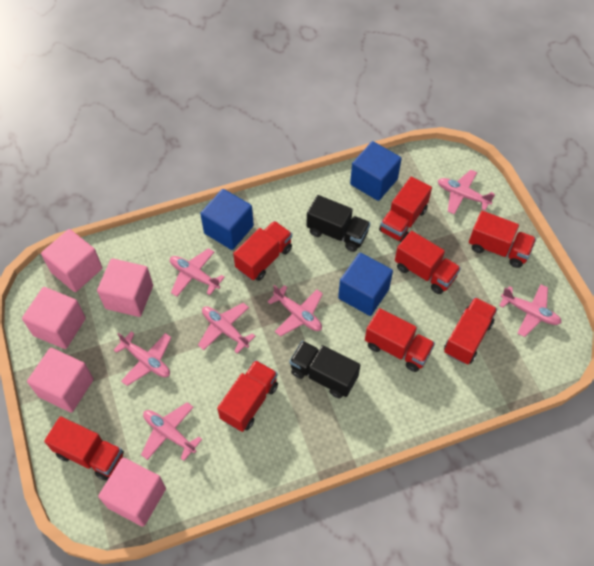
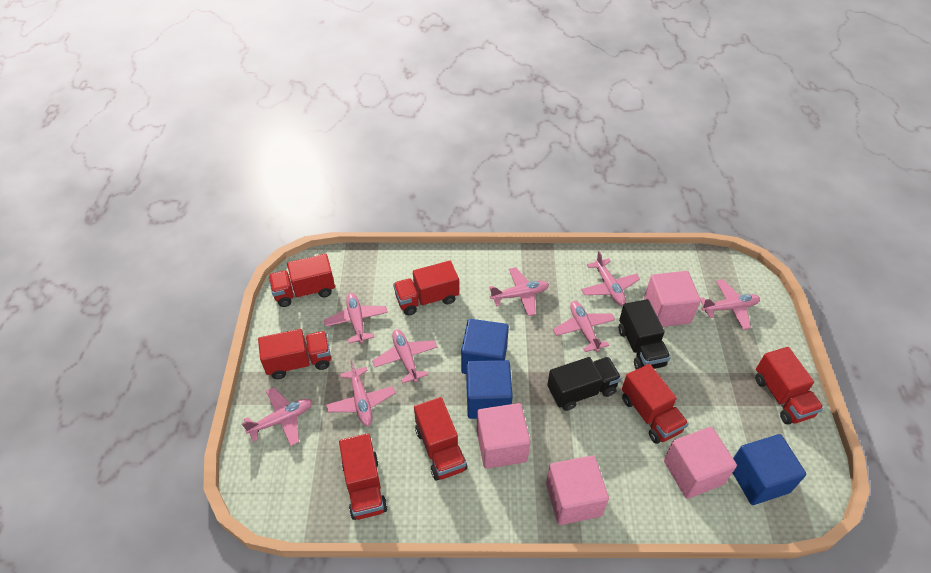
pink cube: [22,287,86,349] [27,348,94,413] [41,229,103,292] [97,258,153,317] [98,458,166,527] = 5 -> [477,403,530,469] [546,455,609,525] [644,271,701,327] [664,427,737,499] = 4
pink plane: [114,331,171,386] [141,402,202,461] [170,248,225,297] [198,303,255,354] [267,285,323,337] [438,170,495,214] [499,284,562,337] = 7 -> [242,387,312,446] [324,293,388,344] [326,360,396,426] [372,329,437,383] [489,267,549,316] [553,301,615,352] [581,251,640,306] [700,279,760,330] = 8
red truck: [44,416,124,480] [217,360,278,432] [233,221,292,281] [365,308,435,372] [379,177,432,242] [395,231,461,294] [444,297,497,364] [469,211,536,268] = 8 -> [258,329,331,379] [269,254,335,307] [339,433,387,520] [393,261,459,315] [414,397,467,480] [622,364,688,444] [755,347,824,425] = 7

